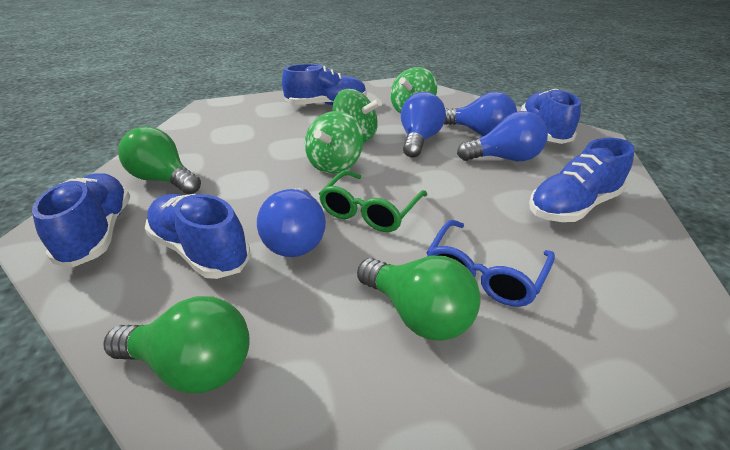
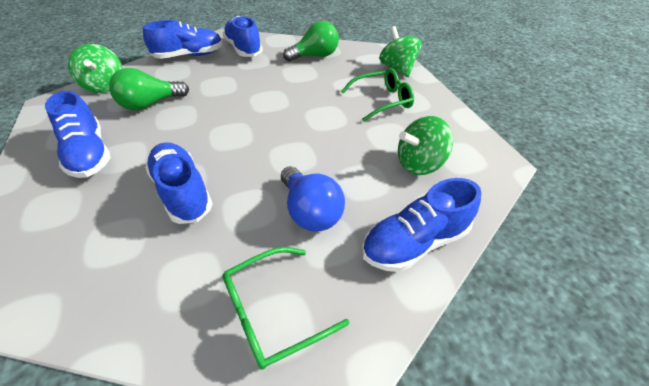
blue glasses: [426,220,555,307] = 1 -> none = 0
blue light bulb: [257,188,326,257] [401,92,446,158] [444,92,517,136] [457,111,548,161] = 4 -> [281,166,345,231] = 1
green glasses: [319,170,427,232] = 1 -> [222,247,350,370] [341,68,414,122] = 2
green light bulb: [103,296,250,393] [118,127,201,194] [357,256,481,341] = 3 -> [109,68,189,110] [283,21,339,62] = 2

